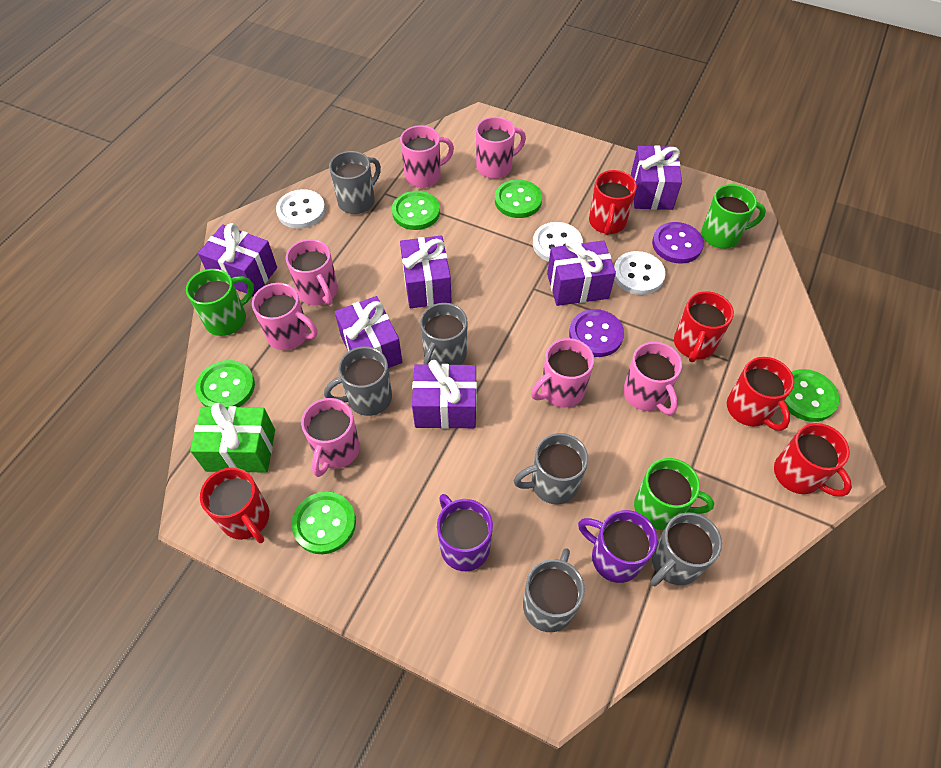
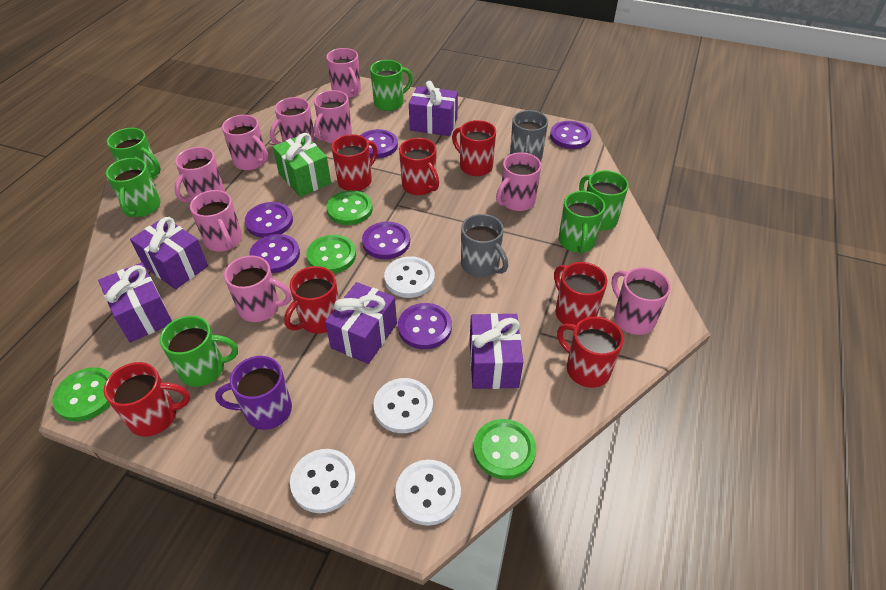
green button: [196,360,255,407] [292,492,356,554] [392,191,440,230] [495,179,542,218] [784,369,840,422] = 5 -> [52,367,111,422] [306,235,356,274] [326,190,373,225] [473,419,536,479] = 4
green mug: [186,269,254,336] [634,458,714,530] [701,184,766,249] = 3 -> [106,158,160,217] [107,128,161,180] [160,316,238,387] [370,60,413,111] [558,191,605,253] [579,170,629,230] = 6
grey mug: [324,346,392,416] [329,151,381,214] [420,303,468,365] [514,433,588,504] [523,548,585,632] [650,512,722,586] = 6 -> [461,214,508,277] [510,110,548,161] = 2
pink mug: [252,283,317,350] [286,239,338,305] [301,398,360,477] [400,125,454,188] [476,117,526,179] [531,338,594,407] [623,342,682,415] = 7 -> [175,147,225,203] [190,190,242,252] [222,115,268,170] [224,255,292,322] [270,97,315,145] [314,90,352,144] [326,48,361,98] [496,152,541,211] [612,267,671,335] = 9
purple button: [569,309,624,357] [652,222,704,264] = 2 -> [245,202,293,238] [249,234,300,273] [360,129,398,158] [362,221,410,259] [398,303,452,349] [550,121,592,149] = 6
purple gift: [198,223,277,296] [335,296,402,368] [400,235,452,308] [412,360,477,429] [547,239,616,306] [631,145,682,210] = 6 -> [98,262,172,342] [130,217,208,289] [325,282,397,364] [409,81,458,136] [470,313,523,389] = 5
purple mug: [437,494,493,571] [578,510,657,583] = 2 -> [215,356,292,430] = 1
red mug: [200,467,269,543] [589,170,637,235] [674,291,734,362] [727,357,794,431] [774,423,852,497] = 5 -> [104,362,190,437] [284,266,339,334] [331,134,378,191] [399,138,439,195] [452,120,496,176] [554,262,607,325] [557,317,624,388] = 7
white button: [276,189,325,229] [533,222,583,262] [614,251,666,295] = 3 -> [290,449,356,513] [373,378,433,433] [384,256,435,298] [395,460,461,526] = 4

